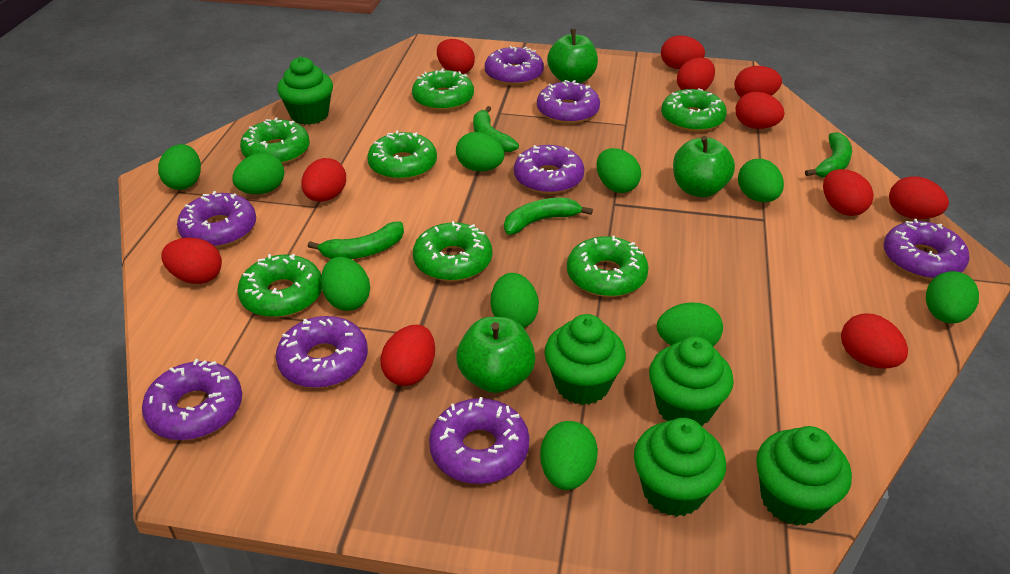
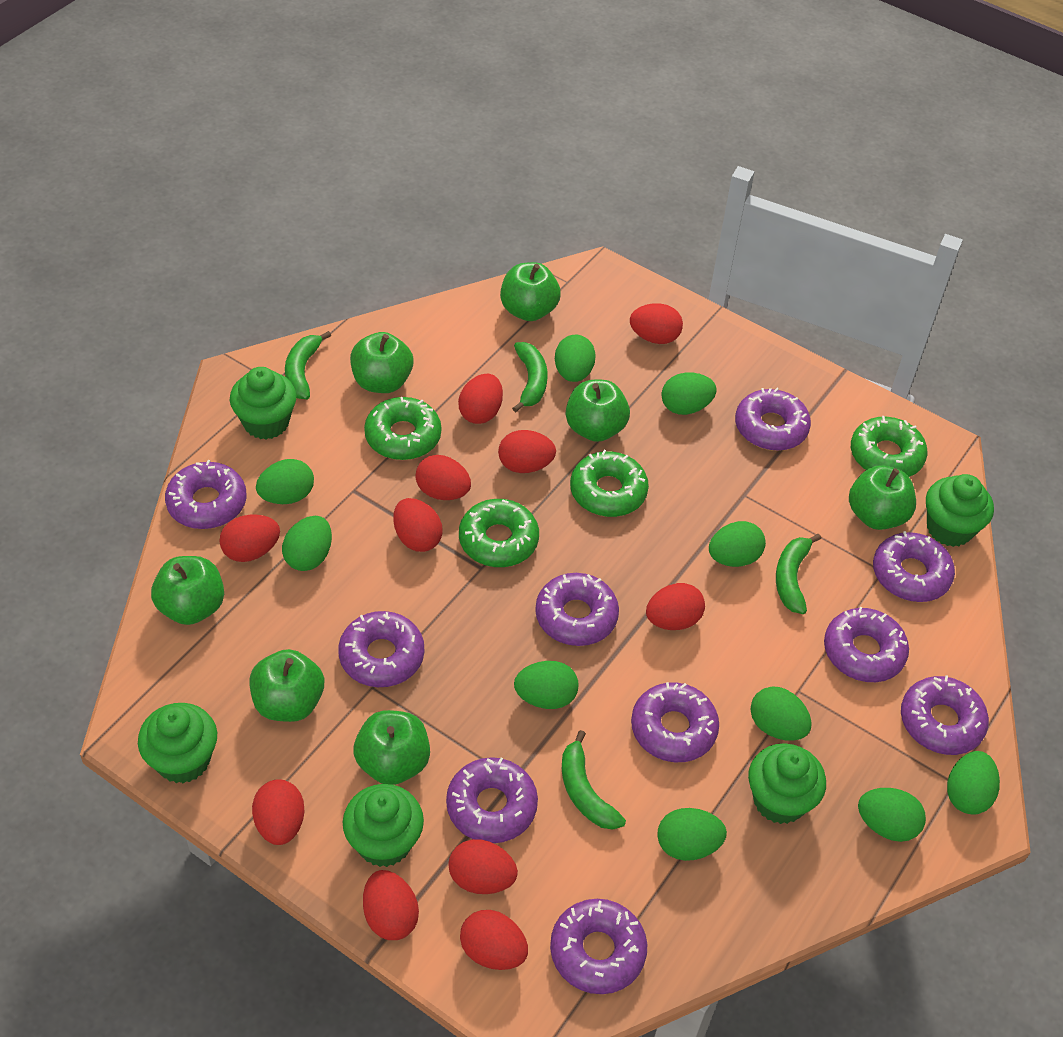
green apple: [456,317,536,393] [547,29,598,83] [673,136,735,197] = 3 -> [151,556,224,625] [250,649,324,722] [350,332,413,393] [354,710,430,785] [500,262,561,321] [566,380,630,442] [849,465,916,530] = 7
green donut: [237,254,322,318] [240,117,310,165] [367,131,437,180] [412,68,474,111] [413,221,492,281] [567,236,649,297] [661,88,727,132] = 7 -> [364,397,441,460] [459,499,539,567] [570,450,649,517] [851,416,927,477] = 4
purple donut: [142,359,242,440] [177,191,256,248] [276,316,368,388] [429,397,530,484] [485,46,544,85] [514,145,584,194] [537,80,600,124] [883,219,970,280] = 8 -> [165,460,247,529] [338,611,424,687] [446,757,538,843] [535,573,619,646] [550,899,647,994] [631,682,719,762] [735,388,811,451] [824,607,909,682] [873,531,955,602] [901,675,989,755] = 10

